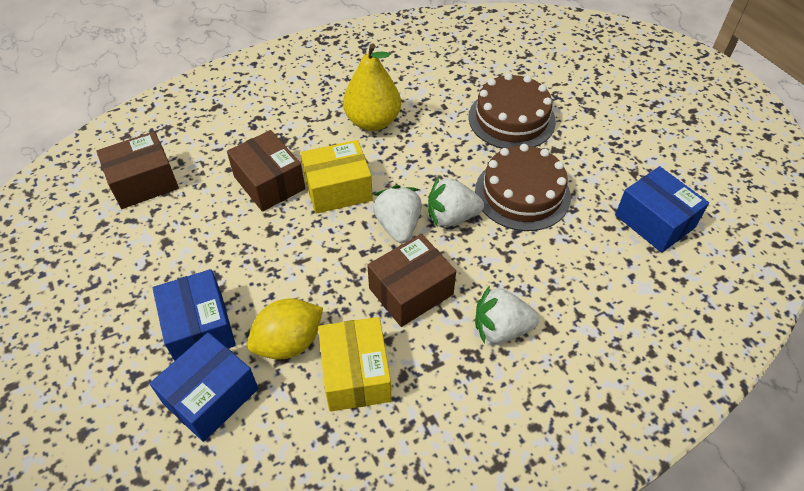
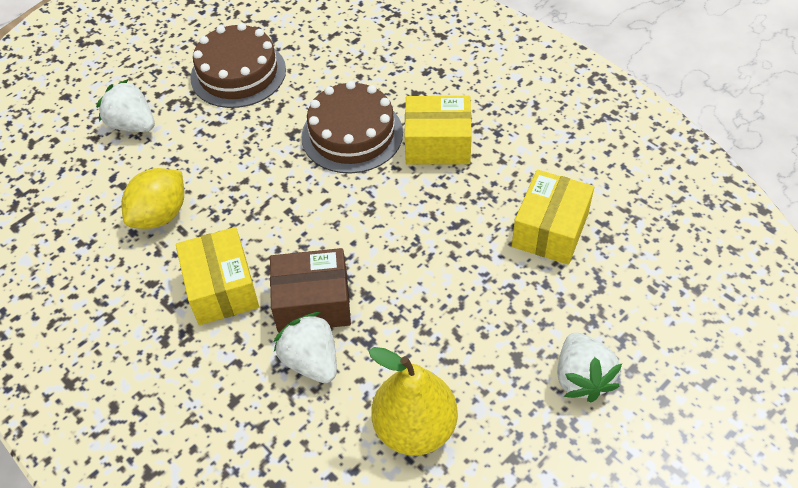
blue box: [150,332,258,442] [153,269,236,361] [615,166,709,253] = 3 -> none = 0
brown box: [96,131,179,209] [227,130,305,212] [367,234,456,327] = 3 -> [270,248,351,333] = 1
yellow box: [301,140,373,214] [318,317,392,412] = 2 -> [176,227,259,325] [405,96,472,165] [512,170,594,265] = 3

